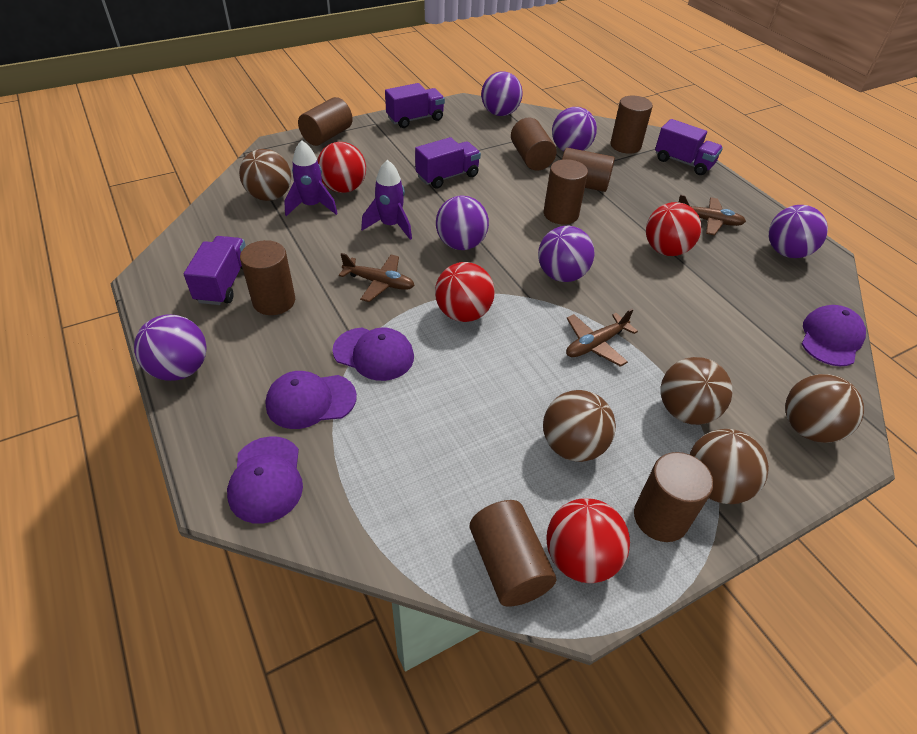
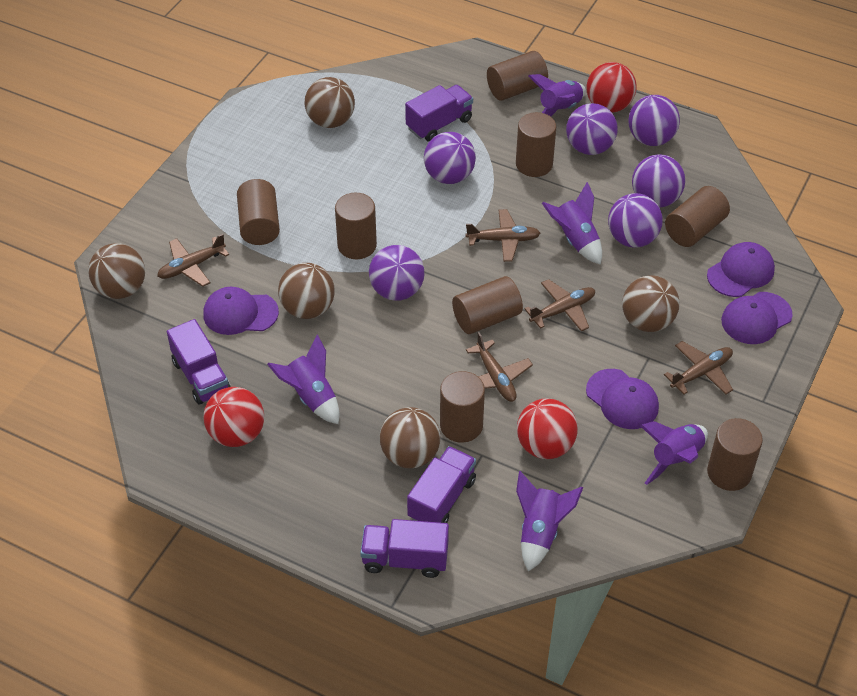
brown plane: [339,253,415,302] [566,309,638,367] [679,195,746,236] = 3 -> [157,234,229,287] [466,209,541,262] [466,332,533,402] [524,279,595,331] [664,341,733,395] = 5
purple rocket: [284,140,338,216] [361,160,412,240] = 2 -> [267,334,339,424] [516,471,583,571] [528,74,586,117] [542,182,602,264] [640,421,708,485] = 5
red ball: [317,142,366,193] [435,262,495,322] [546,498,630,583] [646,202,701,256] = 4 -> [204,387,264,447] [517,398,578,459] [587,62,637,113] = 3

